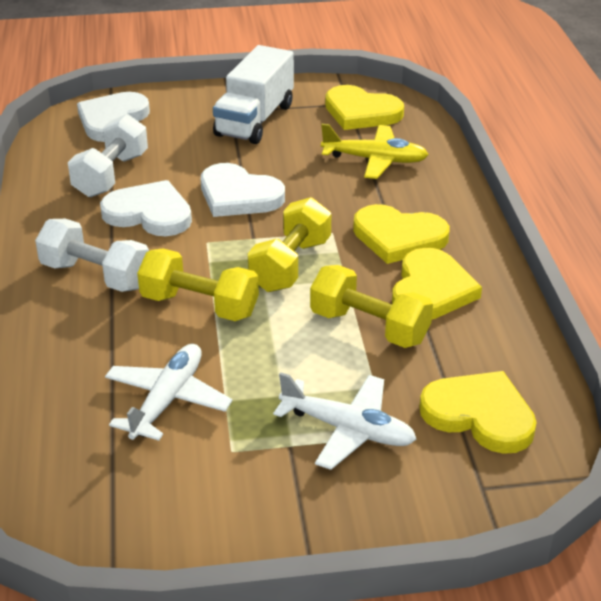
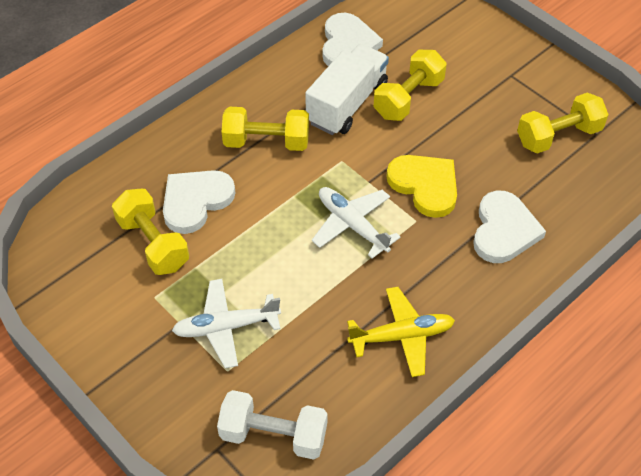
white dumbbell: [35,219,149,292] [68,114,148,197] = 2 -> [217,390,328,460] = 1
yellow dumbbell: [137,248,259,321] [248,197,332,292] [310,265,433,348] = 3 -> [112,189,189,275] [222,107,309,151] [373,50,447,121] [517,93,609,154] = 4
yellow heart: [325,85,404,130] [353,204,450,264] [392,248,482,319] [419,371,537,454] = 4 -> [387,155,457,218] = 1

